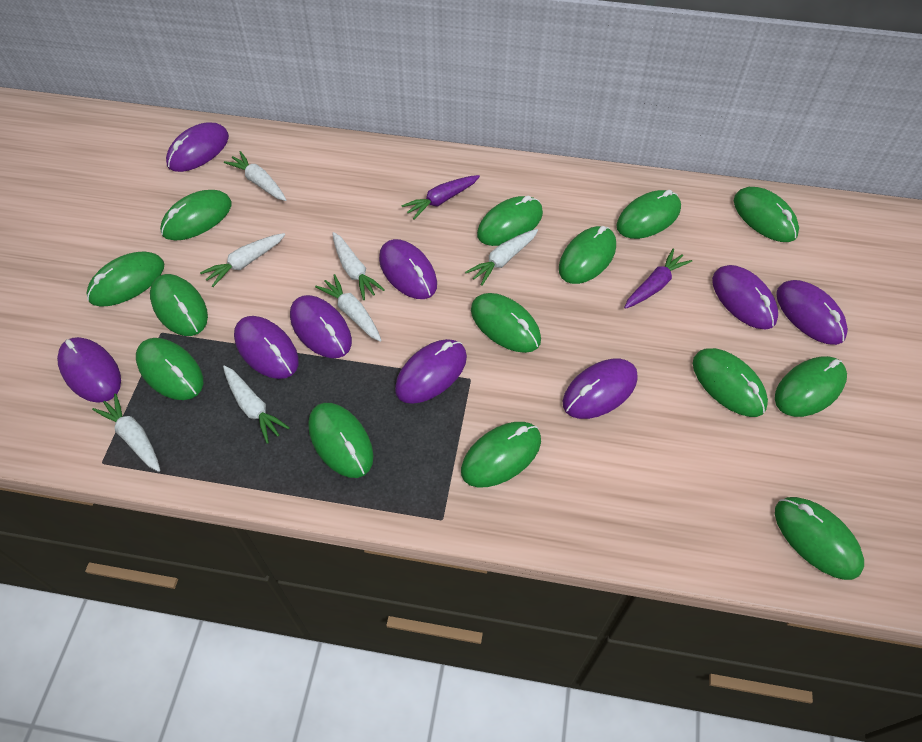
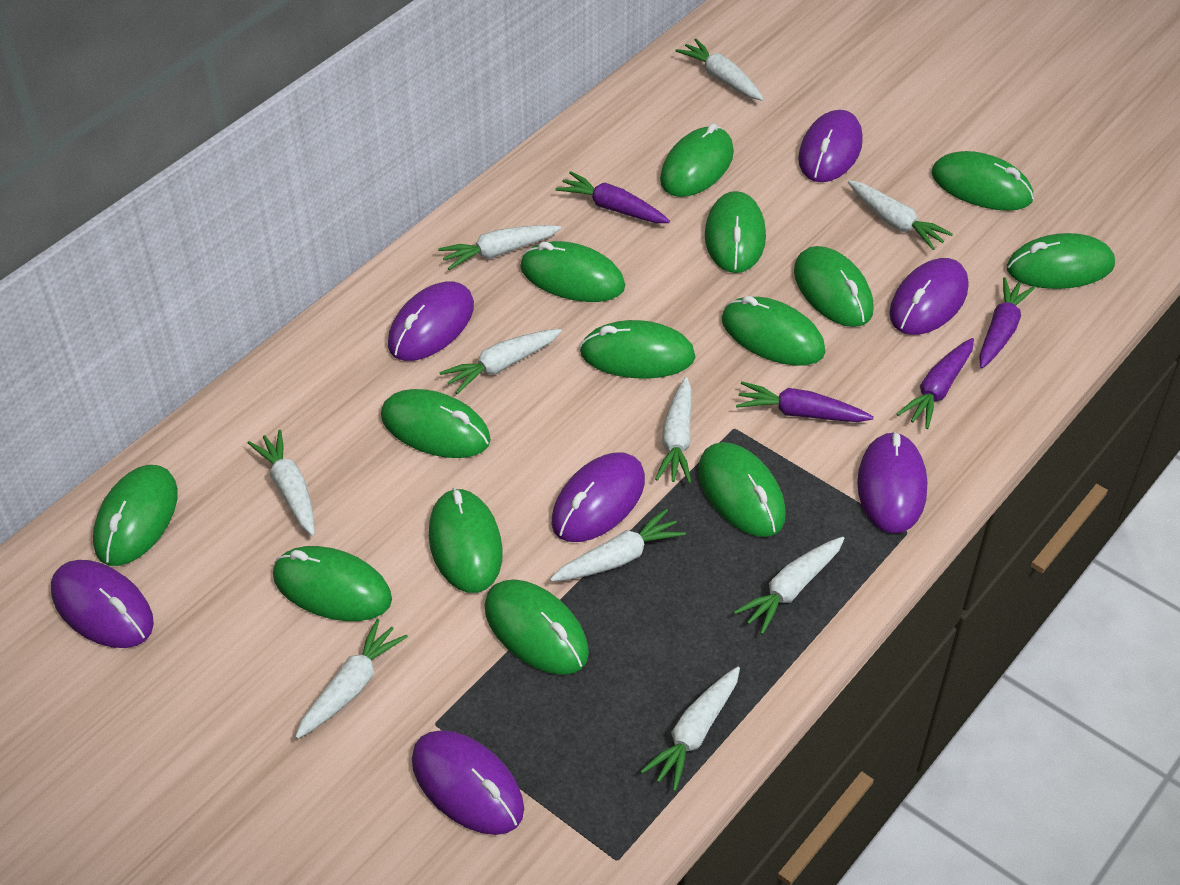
purple carrot: [401,175,480,220] [624,249,692,309] = 2 -> [556,171,670,223] [736,382,874,422] [897,338,974,429] [979,277,1036,369] = 4
purple mouse: [57,337,121,403] [166,122,229,172] [234,316,299,379] [290,295,352,358] [379,239,437,299] [395,339,467,404] [563,359,638,419] [712,265,778,329] [776,280,848,345] = 9 -> [51,560,154,648] [388,281,474,361] [412,730,524,835] [552,452,645,542] [798,110,863,182] [857,431,927,534] [889,258,968,335] = 7
white carrot: [92,393,160,472] [200,233,285,287] [223,365,290,444] [224,151,286,201] [315,274,382,342] [332,232,385,300] [465,229,538,286] = 7 -> [248,430,315,536] [295,619,408,739] [438,225,561,270] [439,329,562,394] [550,509,686,582] [640,667,740,791] [655,377,692,484] [675,39,764,101] [734,537,845,635] [848,180,953,250] = 10

